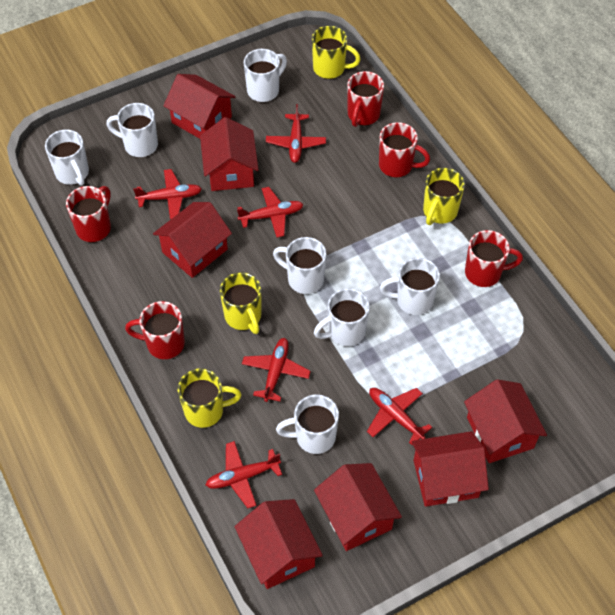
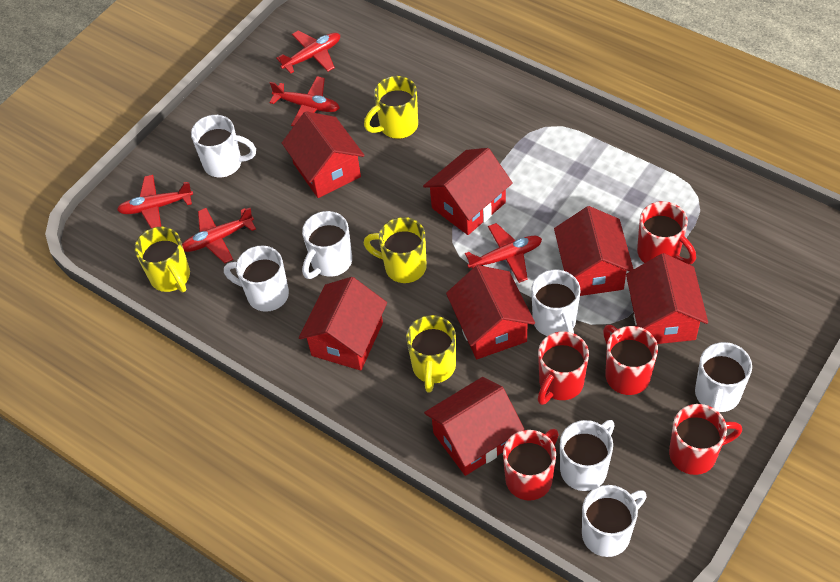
red plane: [133,169,202,219] [206,441,282,508] [237,187,303,237] [242,338,311,402] [266,104,326,163] [367,388,432,445] = 6 -> [117,175,193,228] [182,208,256,263] [269,76,340,126] [276,30,340,74] [465,223,542,283] = 5

